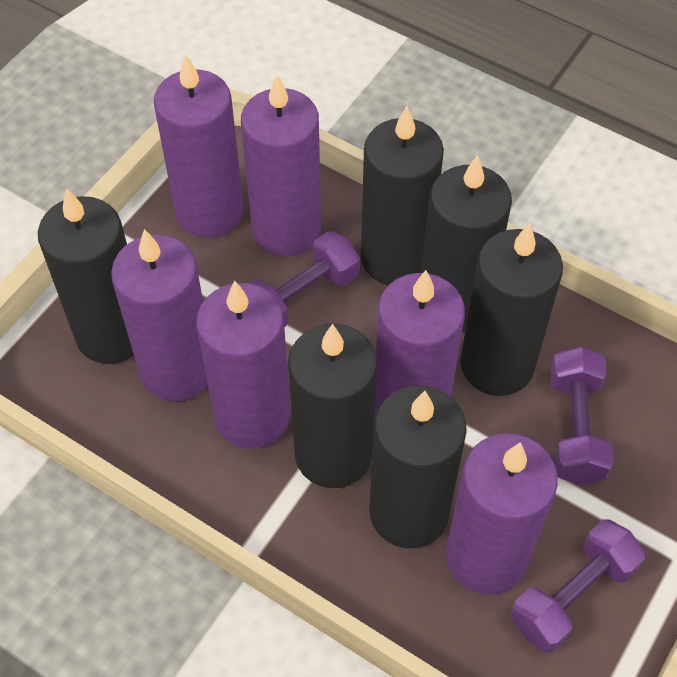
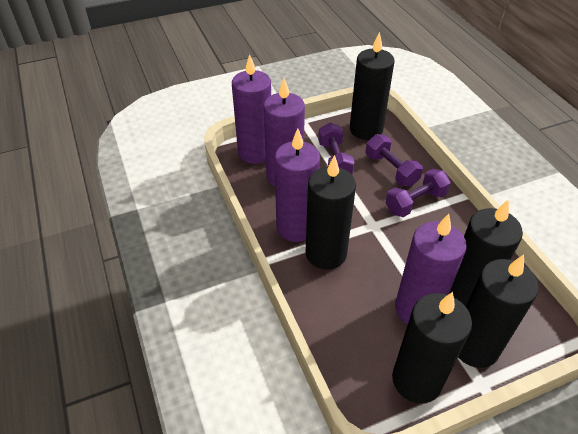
black candle: [38,188,134,364] [288,324,377,488] [361,106,444,285] [370,386,467,548] [422,155,512,332] [460,223,563,396] = 6 -> [306,155,356,270] [350,32,395,140] [392,292,472,403] [449,199,523,306] [458,254,539,368] = 5
purple candle: [111,229,208,402] [154,54,244,238] [196,281,291,449] [241,74,321,256] [375,270,465,416] [446,433,558,595] = 6 -> [232,54,271,164] [264,78,305,186] [275,129,320,242] [395,214,467,324] = 4

